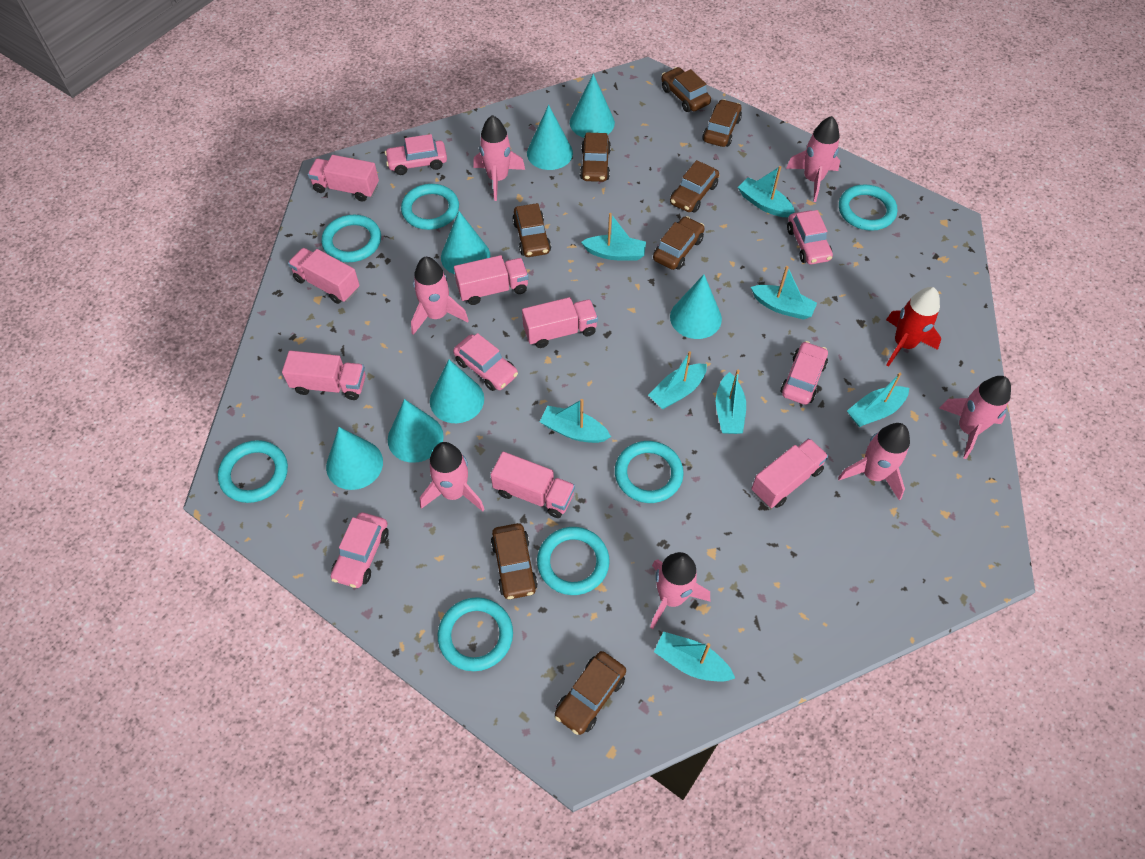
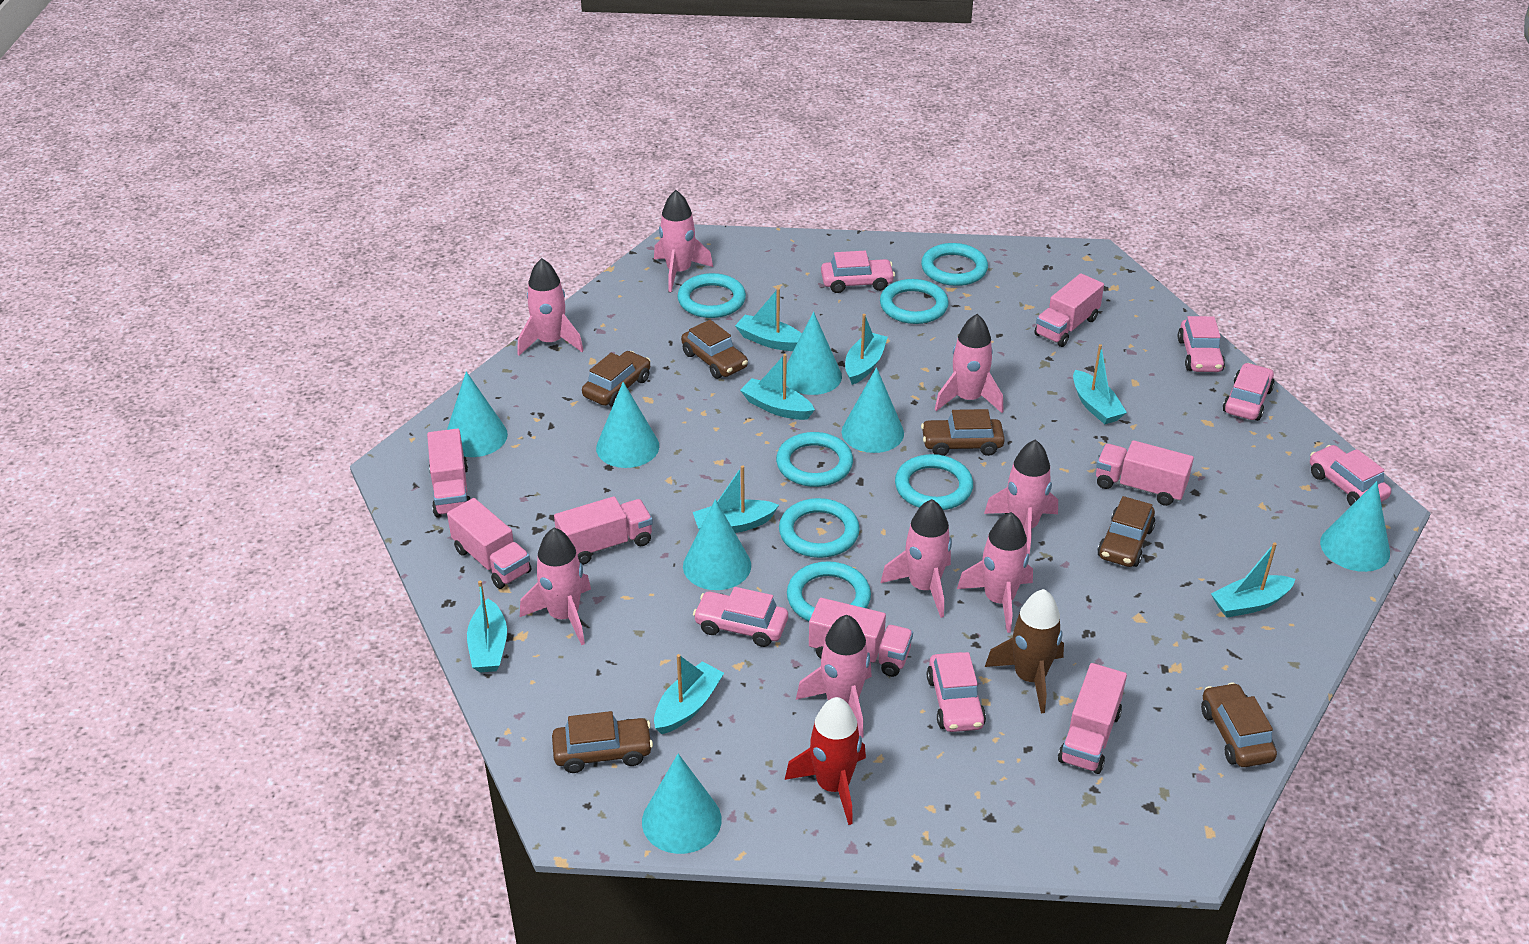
brown car: [491,523,538,599] [512,203,551,257] [555,651,626,735] [580,133,611,182] [653,216,705,270] [661,67,711,112] [670,160,719,213] [702,99,742,147] = 8 -> [552,711,653,773] [582,351,650,407] [681,320,748,379] [921,409,1005,456] [1097,496,1156,567] [1201,682,1277,767] = 6
brown rocket: none = 0 -> [985,589,1064,713] = 1
pink car: [331,512,389,588] [385,134,447,175] [453,333,518,391] [780,341,828,405] [787,210,833,264] = 5 -> [693,587,788,647] [821,251,895,293] [927,652,986,732] [1178,316,1225,372] [1223,363,1275,421] [1310,445,1391,506] = 6
pink rocket: [411,257,469,335] [420,442,485,511] [473,115,525,201] [650,552,710,629] [786,116,840,202] [838,423,910,501] [939,376,1011,459] = 7 -> [517,258,584,356] [520,528,591,645] [654,190,713,292] [796,615,872,738] [881,499,952,618] [935,314,1004,413] [957,512,1033,633] [984,439,1058,555] = 8

